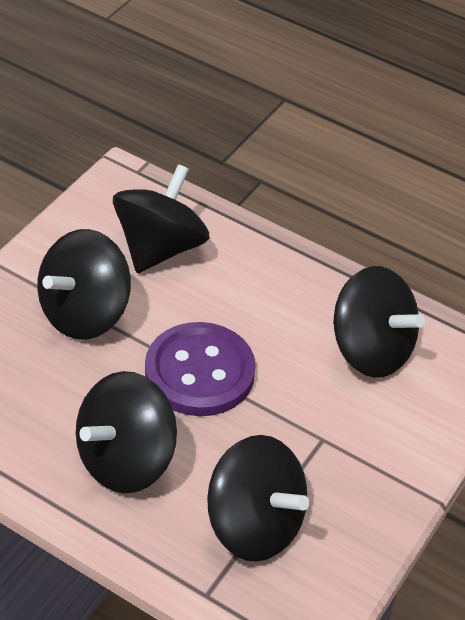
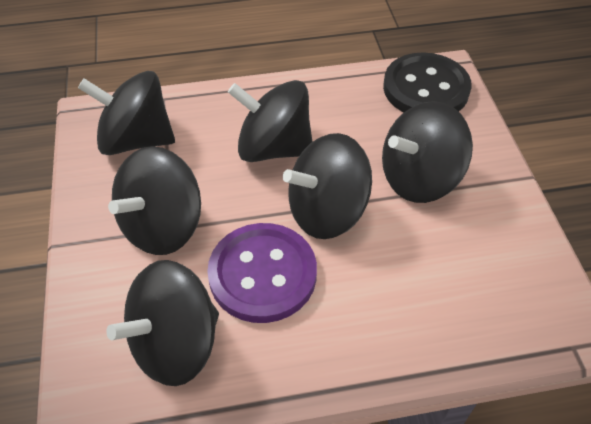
black button: none = 0 -> [383,52,472,113] = 1
black spinning top: [38,229,131,340] [76,371,177,493] [113,164,210,273] [207,435,309,562] [333,266,425,378] = 5 -> [78,71,175,155] [106,260,219,386] [108,146,201,255] [228,80,312,162] [283,133,372,239] [382,101,473,203] = 6

